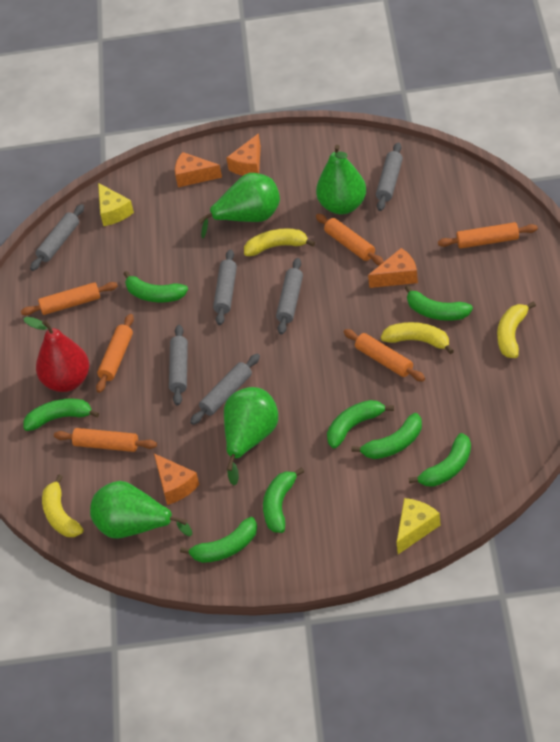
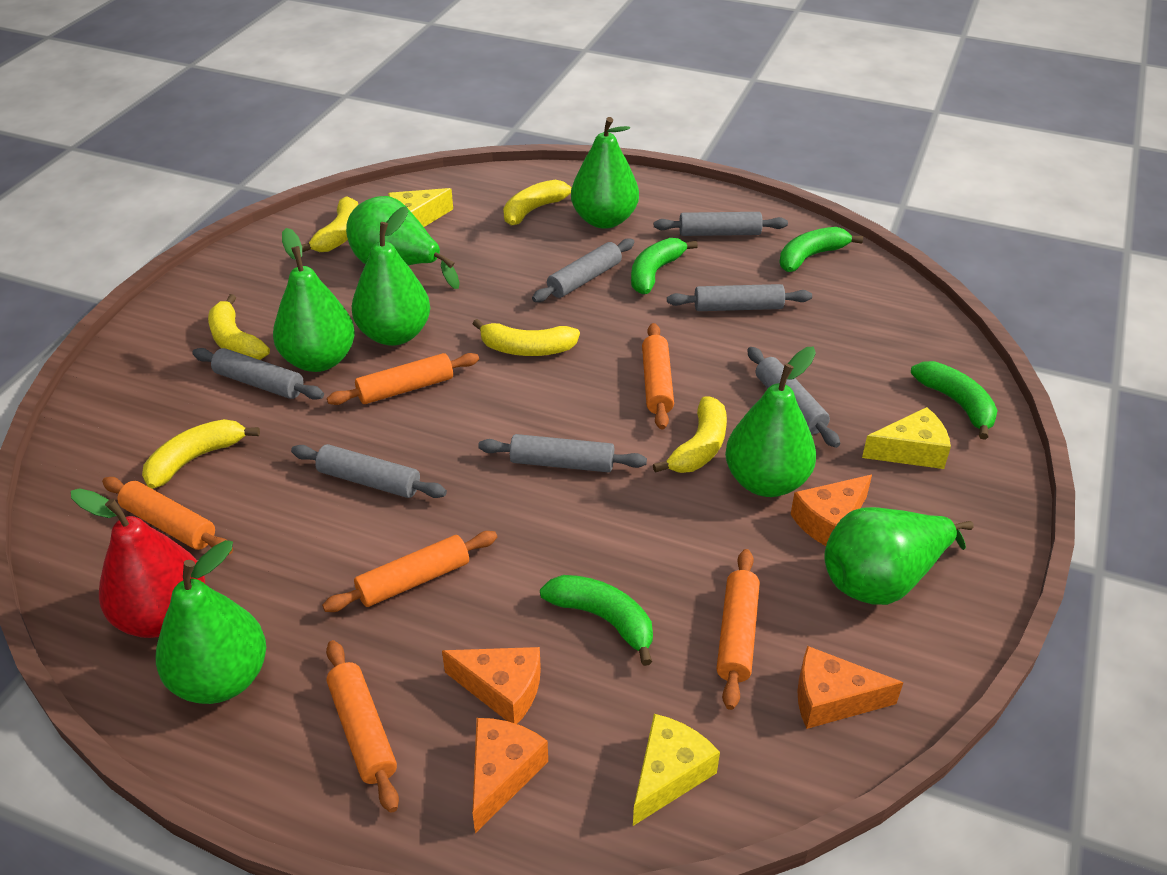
green banana: [23,399,99,431] [124,271,188,302] [180,517,257,563] [263,467,304,533] [327,400,394,448] [351,413,422,459] [405,285,473,321] [409,433,471,487] = 8 -> [540,575,653,666] [631,238,698,294] [779,227,863,272] [911,361,998,440] = 4
green pear: [90,481,192,539] [198,173,280,238] [224,387,278,485] [316,145,366,214] = 4 -> [156,540,266,704] [273,228,355,372] [346,196,460,289] [352,206,430,346] [571,117,639,229] [725,347,816,497] [824,507,974,605] = 7
grey rolling pin: [30,204,84,271] [169,325,188,405] [190,354,260,425] [213,249,237,325] [276,258,303,335] [376,142,403,211] = 6 -> [192,348,324,400] [291,444,447,498] [478,434,647,472] [532,238,634,302] [654,212,788,236] [667,284,812,311] [747,347,840,448] = 7
yellow banana: [42,474,84,537] [244,228,315,256] [381,322,454,354] [497,301,536,358] = 4 -> [142,419,260,489] [208,294,270,360] [302,196,358,252] [473,319,580,356] [503,180,572,225] [653,396,727,473] = 6
yellow cheese: [98,183,134,226] [396,498,441,554] = 2 -> [388,188,453,227] [633,714,720,826] [862,407,951,469] = 3

